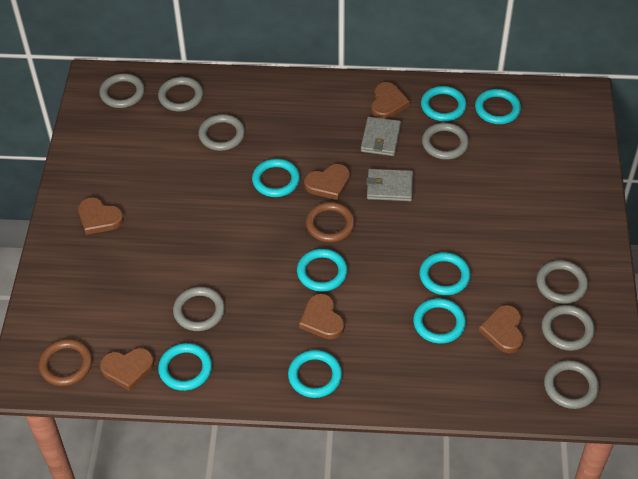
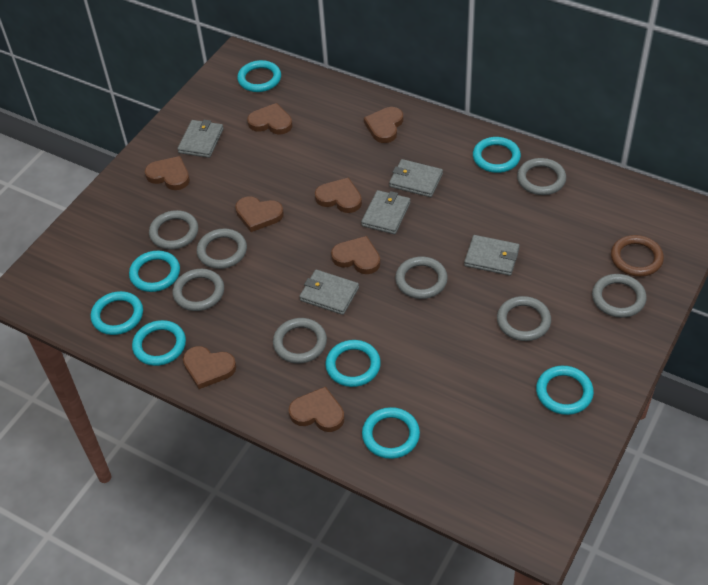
brown heart: [78,197,124,235] [100,348,154,391] [299,293,345,339] [304,164,350,200] [371,82,410,119] [479,305,524,353] = 6 -> [145,156,190,190] [183,346,237,389] [235,196,284,232] [247,103,293,134] [289,386,345,432] [315,177,362,213] [331,236,381,274] [364,107,403,143] = 8
brown ring: [38,339,92,386] [306,202,355,242] = 2 -> [611,235,664,277] = 1
grey wallet: [361,117,401,156] [366,169,413,201] = 2 -> [177,120,224,158] [299,270,359,315] [361,190,410,234] [389,159,443,197] [464,235,520,276] = 5

